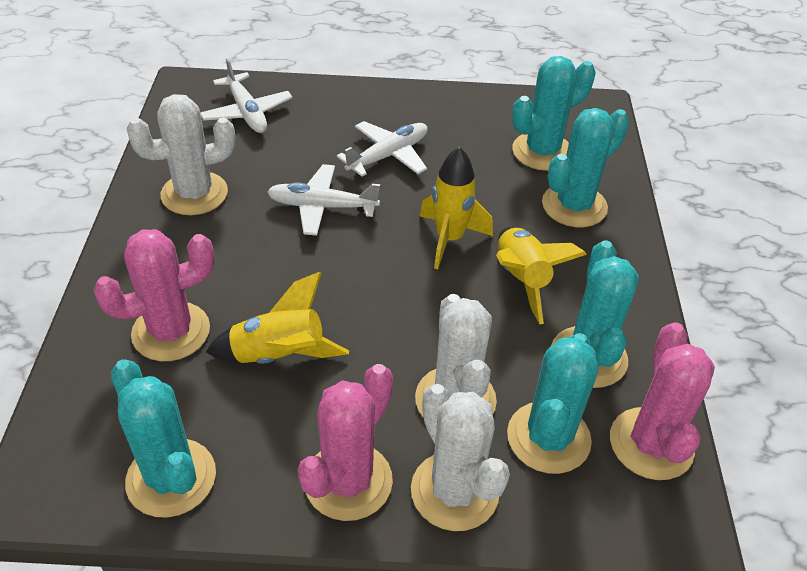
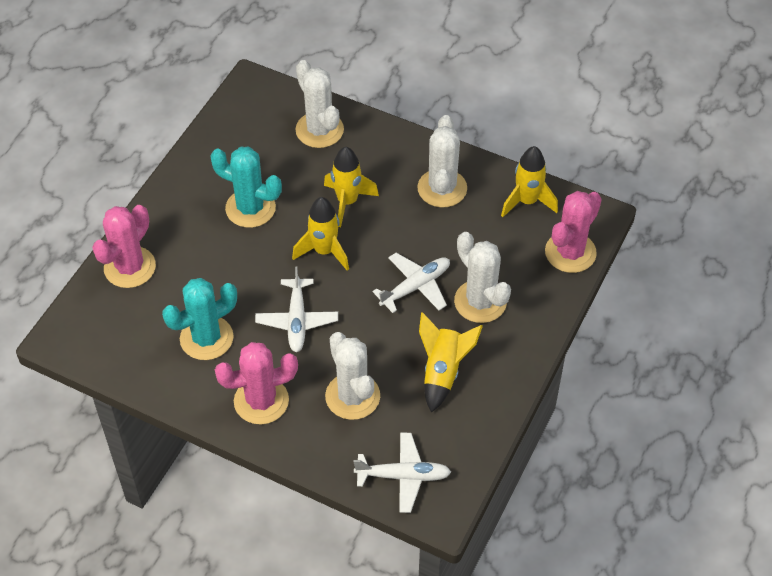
turquoise cactus: [111,359,216,518] [507,333,598,474] [512,56,596,171] [542,108,630,227] [551,240,639,388] = 5 -> [162,278,237,360] [210,147,282,228] = 2
white cactus: [127,94,236,215] [411,384,510,531] [415,294,497,418] = 3 -> [296,60,344,148] [325,332,380,420] [417,115,467,207] [454,232,511,323] = 4
yellow rocket: [206,272,349,364] [420,147,493,269] [496,227,587,324] = 3 -> [292,197,349,271] [324,147,379,227] [419,312,483,413] [501,146,558,217] = 4

